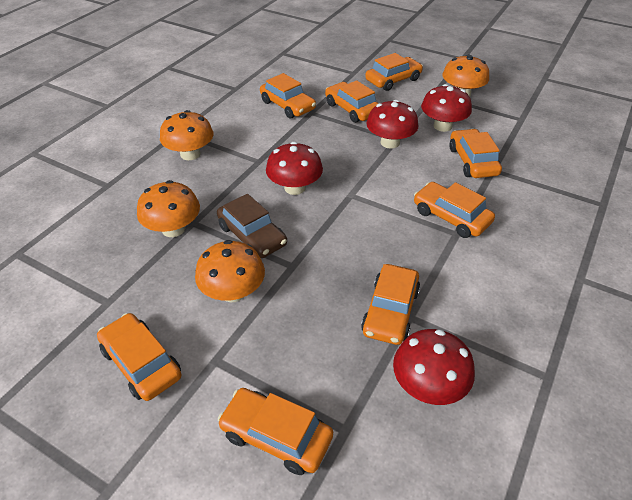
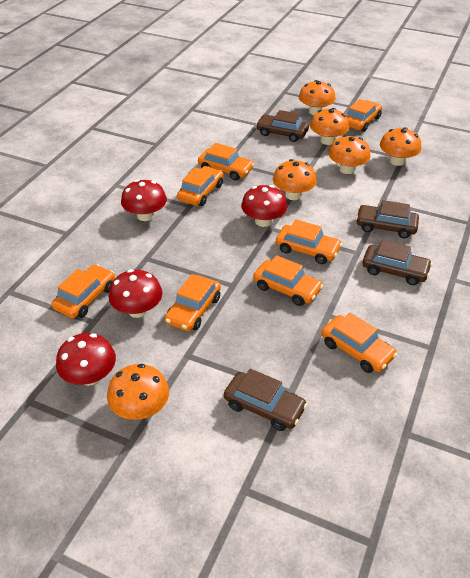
brown car: [217,194,287,258] = 1 -> [224,369,307,431] [256,110,309,142] [356,200,419,238] [362,240,432,285] = 4
orange mushroom: [137,180,200,237] [160,110,214,160] [195,240,265,302] [442,55,489,97] = 4 -> [107,364,169,420] [273,159,317,200] [299,80,336,115] [310,108,349,145] [329,135,371,174] [380,127,421,166] = 6

